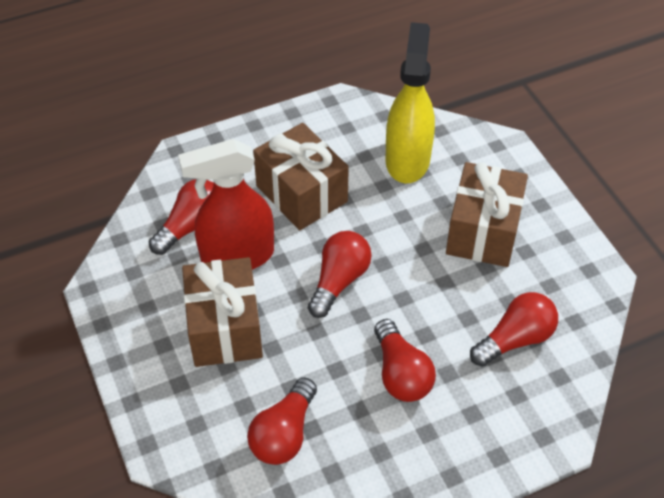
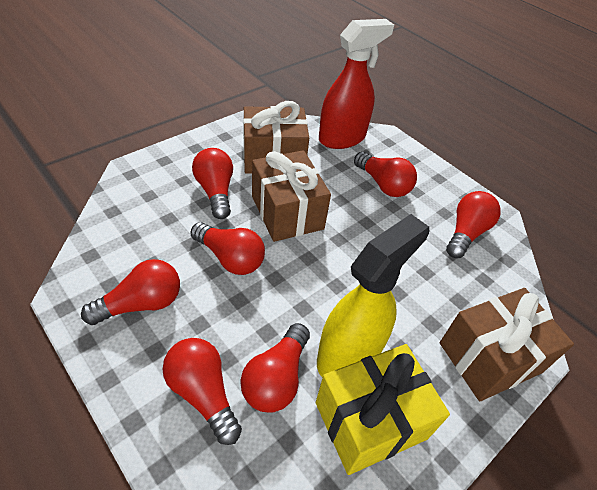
red light bulb: [149,179,214,255] [247,377,317,465] [308,231,372,318] [374,319,436,402] [470,292,558,367] = 5 -> [81,259,180,325] [162,338,242,445] [190,222,265,275] [192,148,233,219] [241,323,310,413] [354,152,417,197] [446,191,501,258] = 7
yellow gift: none = 0 -> [316,344,450,475] = 1

